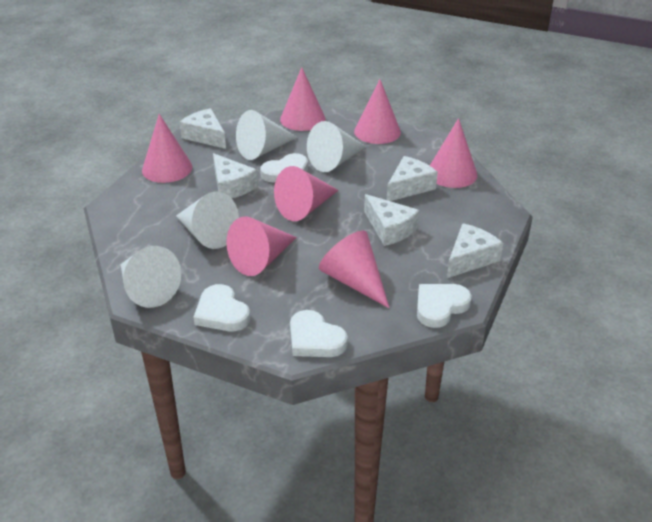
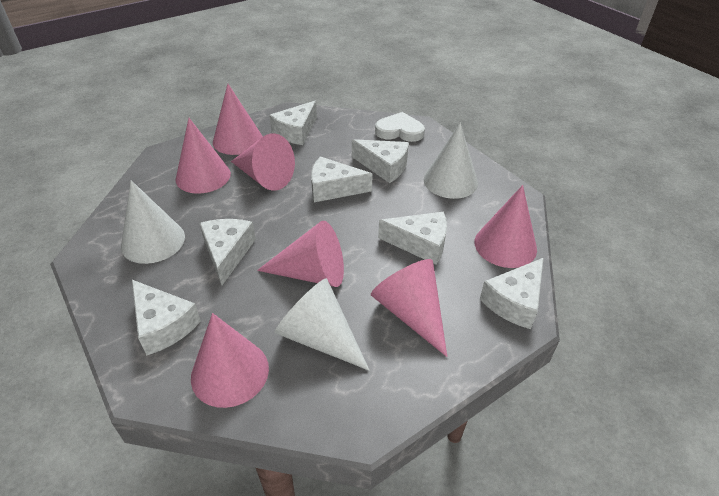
white cheese: [179,108,226,149] [213,153,258,199] [364,194,419,246] [387,156,438,201] [447,223,503,278] = 5 -> [132,280,201,355] [199,219,256,286] [269,101,317,145] [311,156,373,202] [352,139,409,183] [378,212,447,265] [480,258,543,329] = 7
white cone: [121,246,181,308] [176,192,239,249] [236,110,297,160] [307,121,366,172] = 4 -> [121,180,185,264] [275,278,369,370] [424,123,478,199] = 3
white heart: [193,284,250,331] [260,153,308,183] [290,310,348,357] [417,284,472,328] = 4 -> [375,112,425,142] = 1

